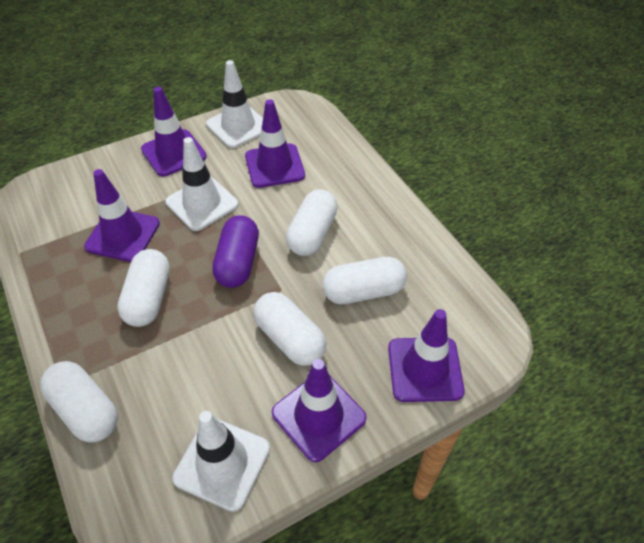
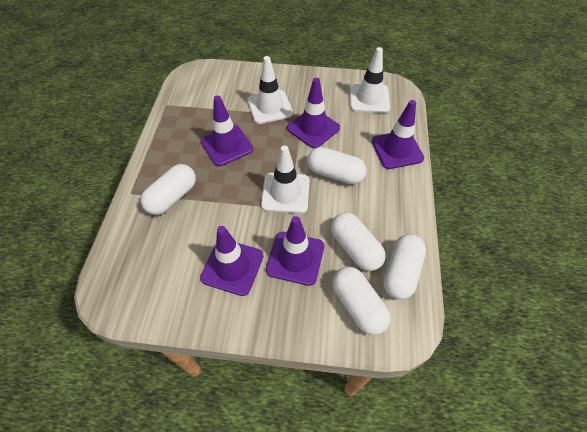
purple capsule: [212,215,259,288] = 1 -> none = 0

